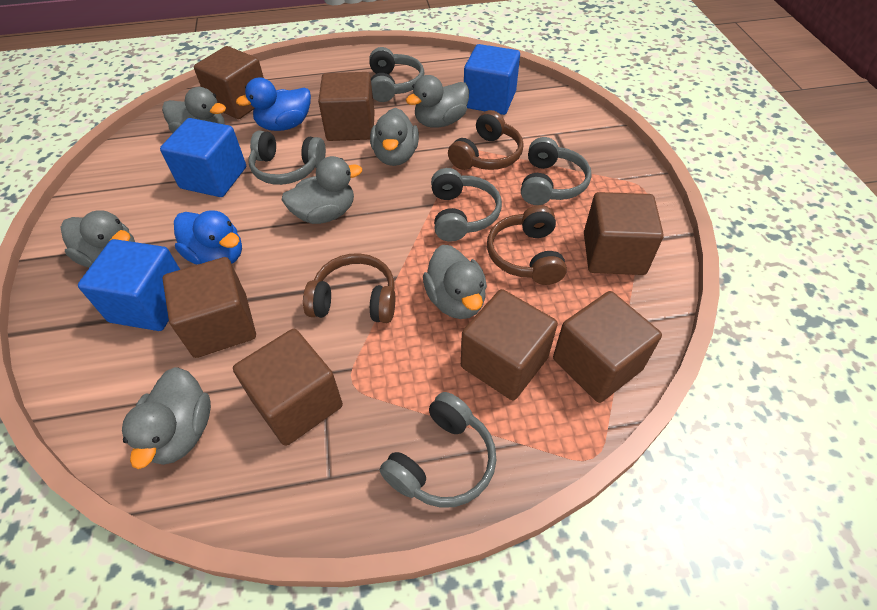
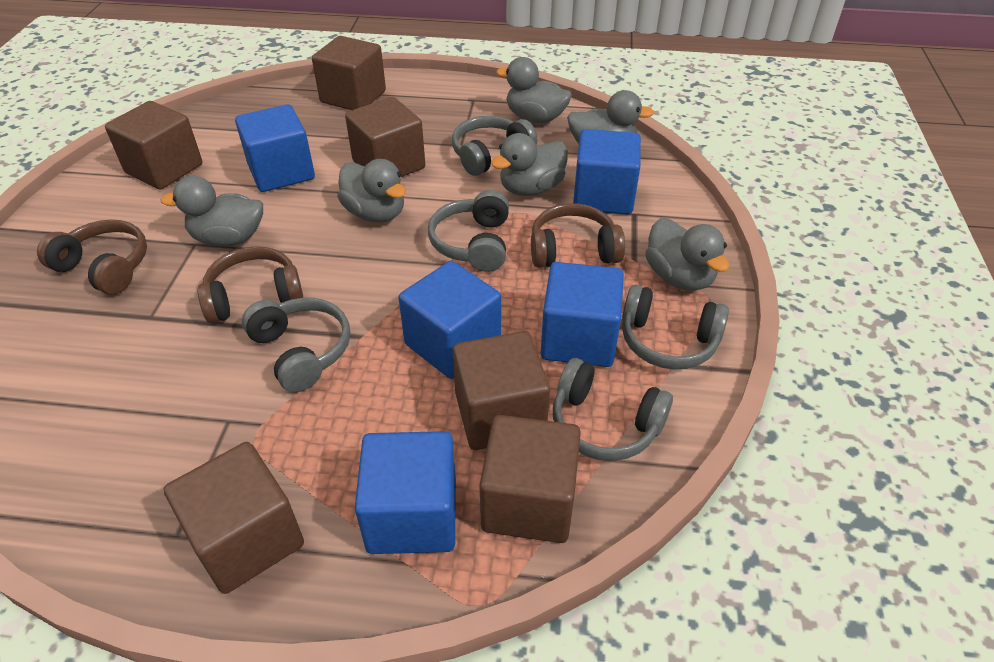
blue cube: [78,239,180,331] [160,118,246,197] [464,44,520,115] = 3 -> [235,104,315,192] [355,431,456,554] [398,261,501,379] [540,262,624,367] [573,129,641,214] = 5
blue duck: [174,210,242,265] [236,77,311,131] = 2 -> none = 0
brown cube: [162,257,256,358] [194,46,264,119] [233,329,343,446] [318,72,375,141] [461,289,558,400] [553,291,662,403] [584,192,664,275] = 7 -> [105,101,202,189] [164,442,304,594] [312,36,386,110] [345,97,425,177] [452,331,550,450] [480,415,581,543] = 6
grey duck: [61,210,135,267] [122,367,211,469] [162,87,226,133] [282,156,362,224] [370,108,419,166] [406,75,469,128] [423,245,487,319] = 7 -> [161,176,263,247] [337,159,406,223] [491,133,568,196] [496,57,572,123] [567,90,654,144] [645,218,730,291] = 6

